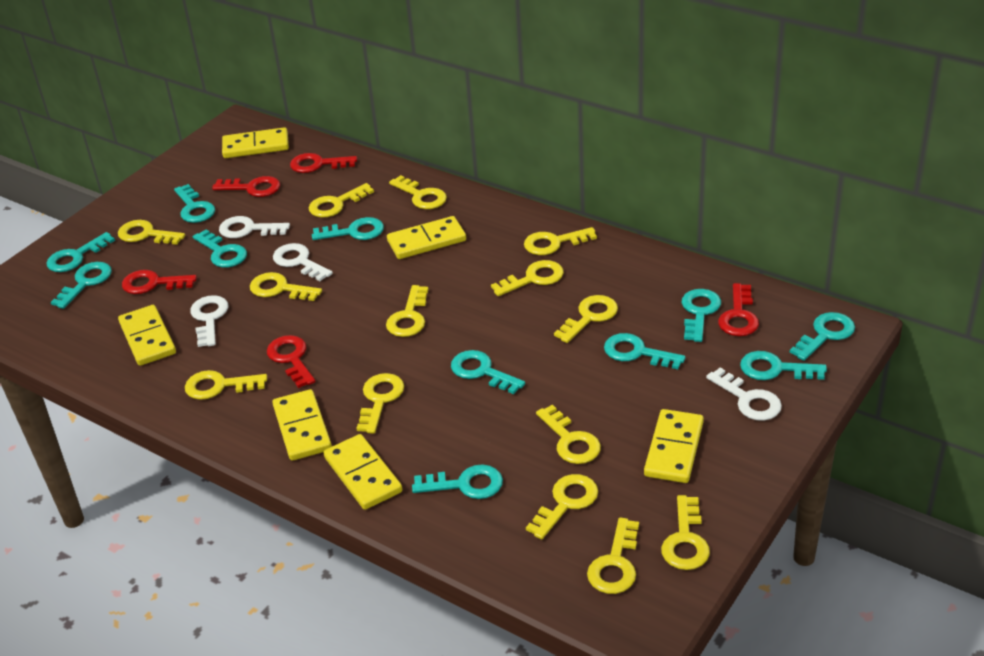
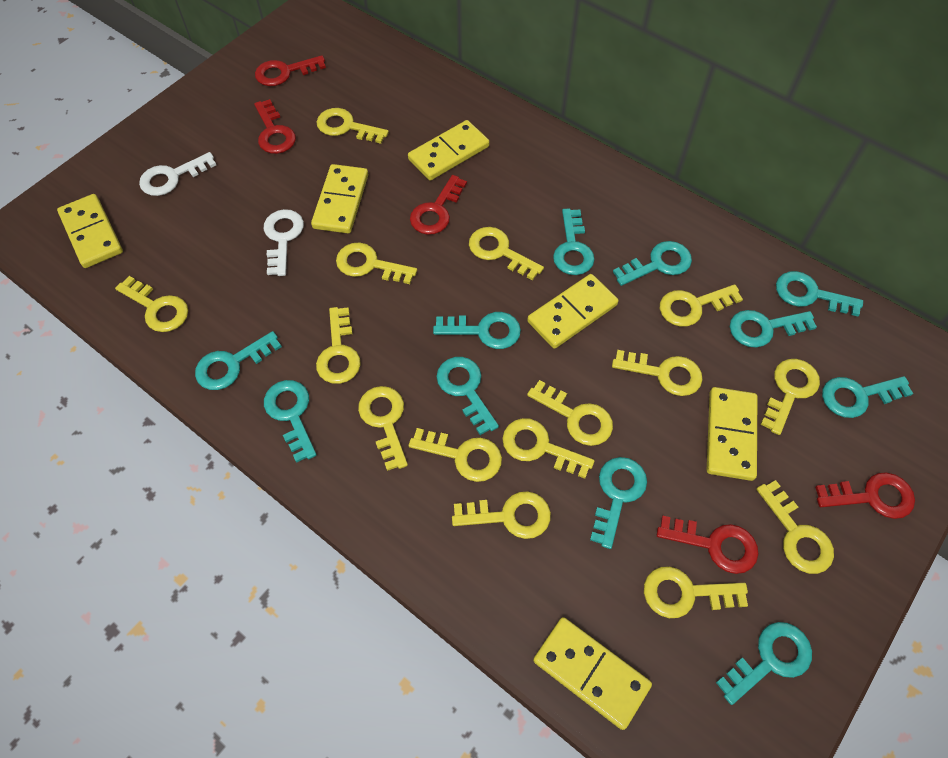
white key: [190,295,229,347] [219,216,290,238] [273,243,333,281] [706,368,782,421] = 4 -> [139,152,216,196] [264,209,304,276] = 2
yellow key: [118,220,185,245] [185,370,267,400] [250,272,322,301] [309,183,374,218] [356,373,404,434] [386,285,429,337] [389,175,447,209] [491,260,564,296] [524,227,597,255] [526,474,598,540] [536,404,601,464] [554,295,618,343] [587,518,639,594] [661,495,710,570] = 14 -> [115,276,188,332] [316,307,361,384] [317,108,389,144] [336,242,417,284] [358,386,408,471] [409,428,502,482] [452,491,551,539] [469,227,544,281] [502,418,595,479] [527,380,613,446] [612,350,703,396] [644,566,748,618] [660,284,743,327] [756,480,834,574] [760,359,820,435] = 15

